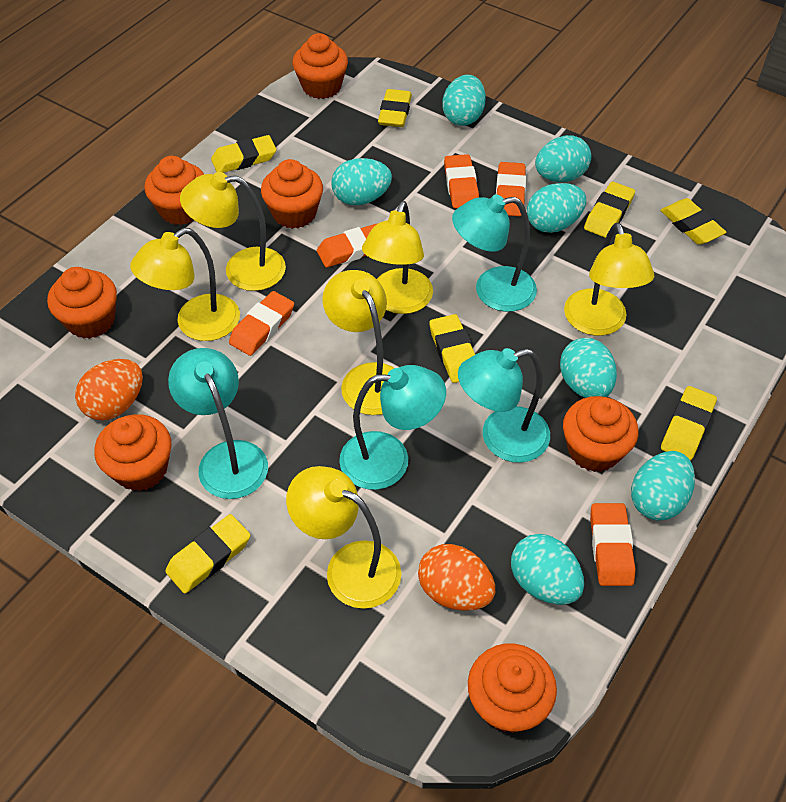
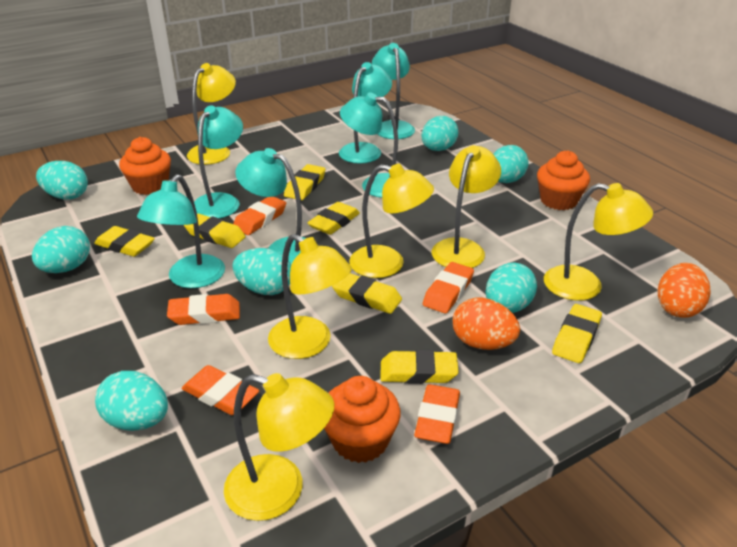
orange cupcake: [47,267,117,339] [95,414,171,491] [144,156,204,225] [261,159,323,229] [292,33,348,99] [468,643,557,733] [563,396,638,472] = 7 -> [119,137,171,195] [324,376,401,463] [537,151,590,210] = 3
turquoise lamp: [168,348,268,499] [339,365,446,490] [452,194,537,312] [458,348,550,463] = 4 -> [137,174,225,288] [194,105,243,218] [235,148,306,264] [339,62,392,164] [340,93,398,198] [372,43,415,139] = 6

